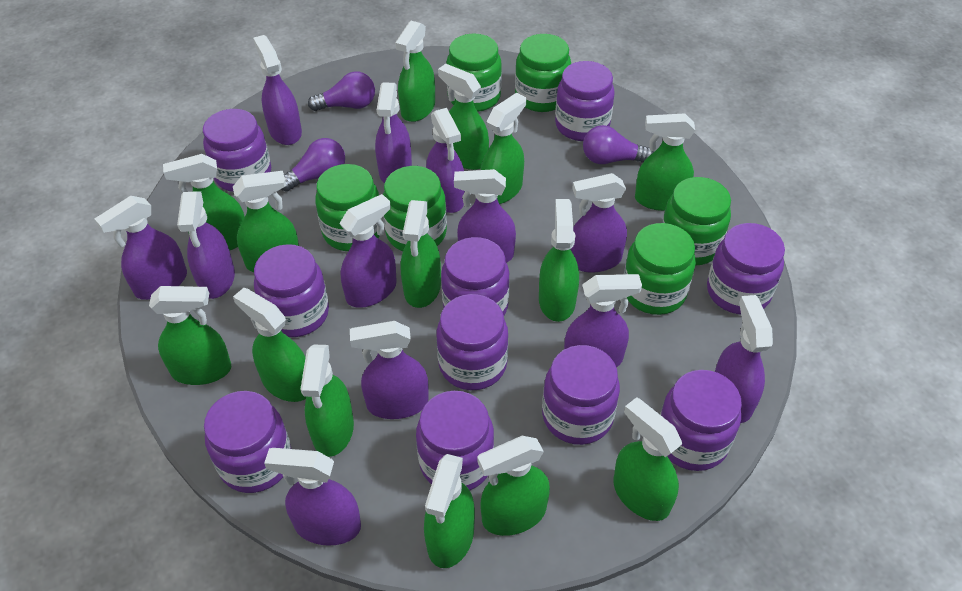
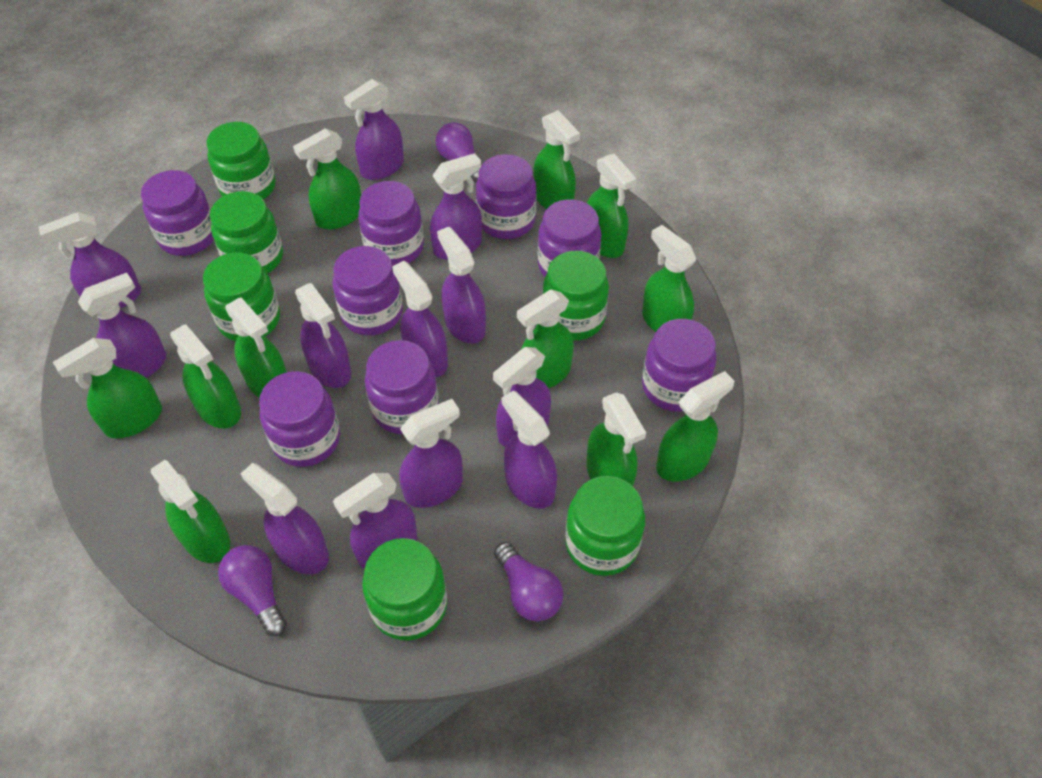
green spray bottle: [149,286,231,385] [163,154,245,251] [233,171,299,272] [233,288,306,402] [300,344,354,457] [395,21,435,122] [401,200,441,308] [424,454,475,568] [438,64,489,170] [477,436,550,536] [481,93,526,204] [539,199,579,322] [614,397,682,521] [635,113,695,211] = 14 -> [53,338,162,438] [151,460,230,563] [170,324,241,428] [225,298,287,398] [293,128,361,229] [517,290,574,388] [533,110,580,209] [586,392,646,486] [587,153,636,258] [642,225,696,332] [656,371,734,481] = 11
purple jar: [203,109,271,192] [204,391,292,493] [254,244,329,337] [416,391,494,490] [437,294,508,390] [441,237,510,315] [542,345,620,445] [555,61,615,141] [660,370,742,471] [707,223,785,314] = 10 -> [141,170,214,256] [259,371,340,467] [333,246,403,335] [358,181,424,266] [365,340,439,434] [476,154,536,239] [538,199,601,277] [642,319,716,412] = 8

